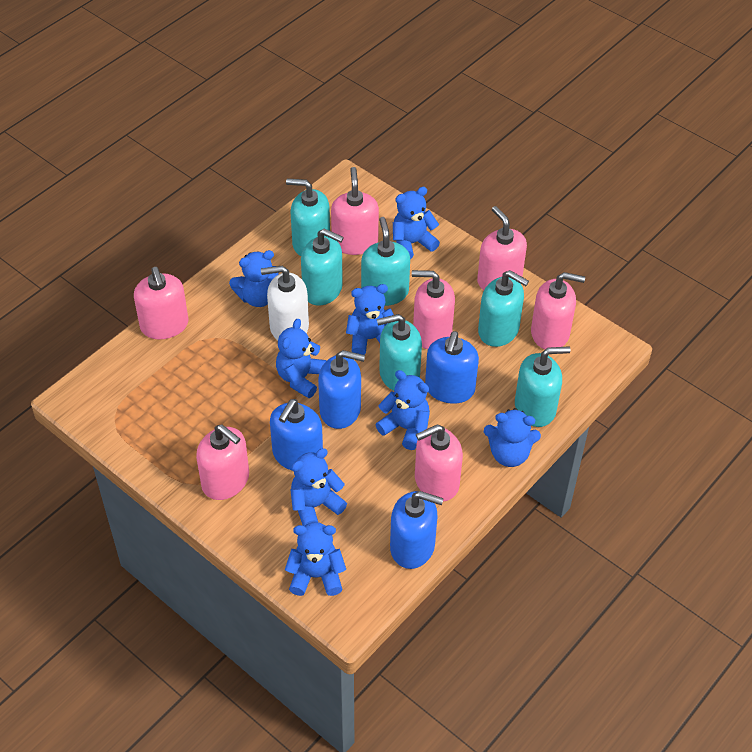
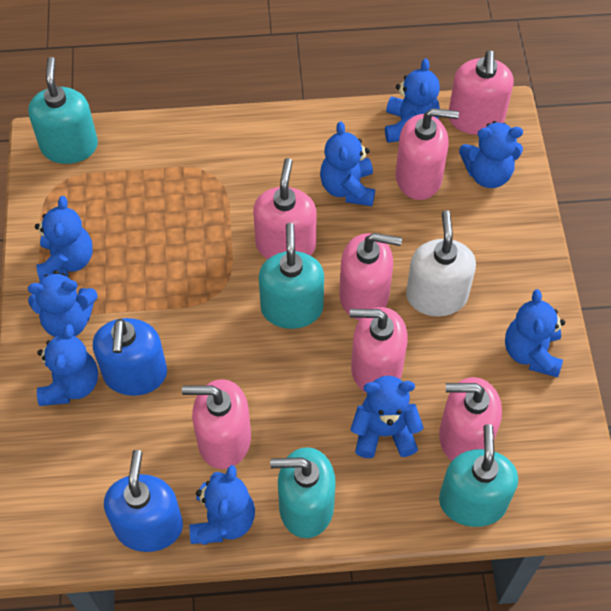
blue soap dispenser: [270,399,323,470] [318,350,365,429] [390,491,444,569] [425,331,479,404] = 4 -> [93,318,167,396] [104,450,183,552] = 2
blue teddy bear: [229,250,279,307] [276,319,326,398] [285,522,346,596] [290,448,347,526] [346,284,394,355] [376,370,430,450] [393,187,440,259] [484,408,541,467] = 8 -> [28,270,98,337] [35,196,93,281] [37,324,98,406] [190,465,255,545] [320,121,375,206] [350,376,424,458] [385,58,440,143] [459,121,523,188] [505,289,565,378] = 9
turquoise soap dispenser: [286,178,330,256] [301,228,344,305] [361,217,410,306] [377,314,422,391] [478,270,529,347] [515,346,571,427] = 6 -> [28,57,98,164] [259,223,324,329] [270,447,336,538] [439,424,518,527] = 4

